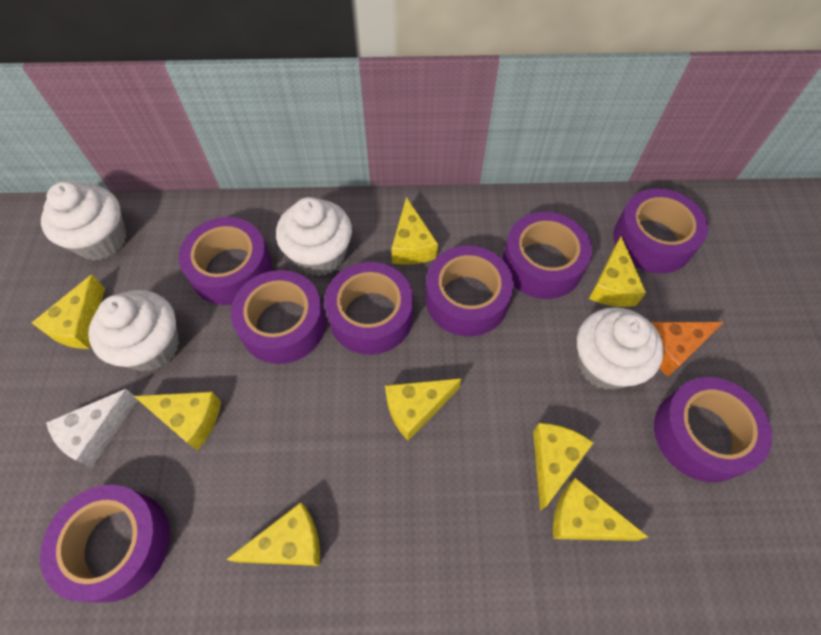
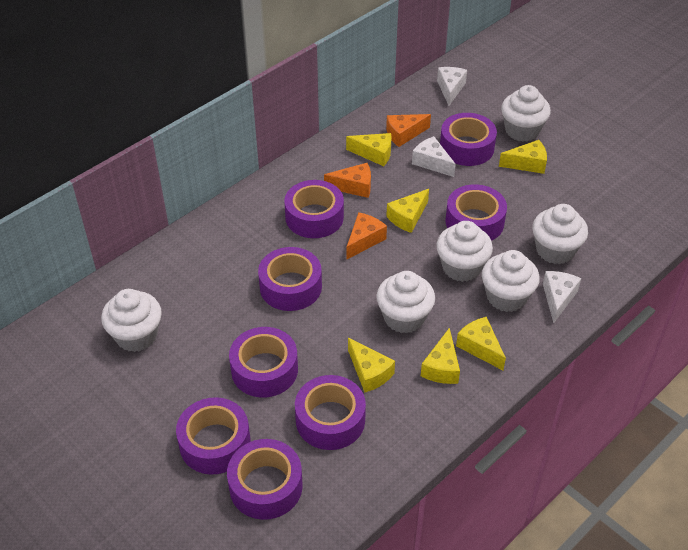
orange cheese: [651,322,724,377] = 1 -> [324,163,371,198] [347,212,387,259] [386,114,431,147] = 3
white cheese: [46,389,138,468] = 1 -> [412,136,456,177] [437,67,467,106] [543,271,581,323] = 3
white cupcake: [41,181,127,261] [88,290,179,372] [276,197,352,276] [577,307,664,390] = 4 -> [101,289,162,352] [376,271,435,333] [436,221,493,282] [482,250,540,312] [501,85,551,142] [532,204,588,264] = 6
yellow cheese: [32,275,105,349] [134,392,221,451] [226,502,320,566] [385,378,462,441] [391,197,438,265] [533,423,594,511] [553,478,648,541] [589,236,646,307] = 8 -> [346,133,392,166] [348,338,395,393] [386,189,429,233] [421,328,460,384] [456,317,506,370] [499,140,547,174] = 6

